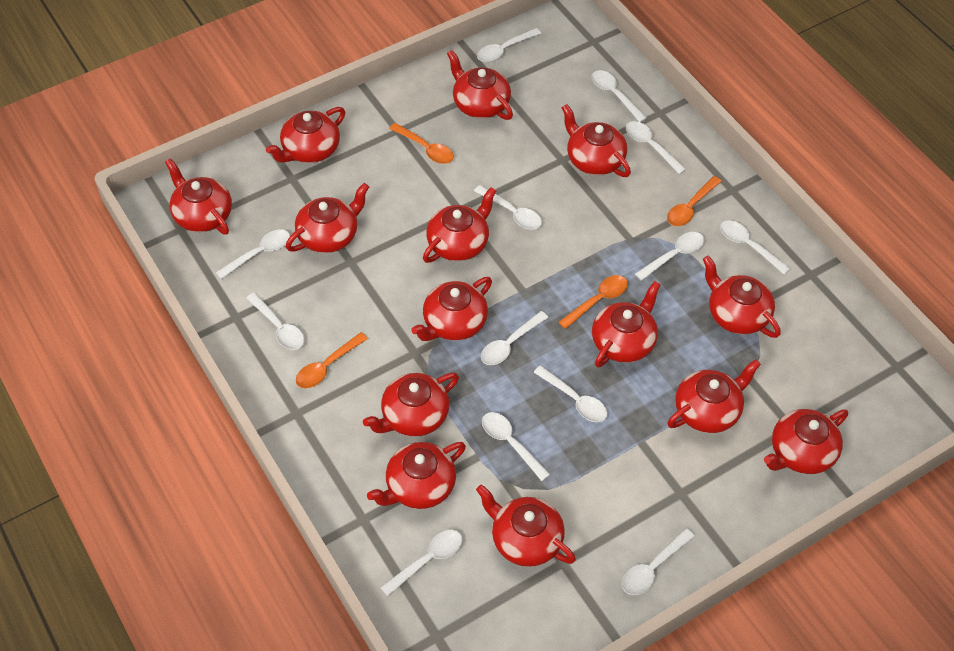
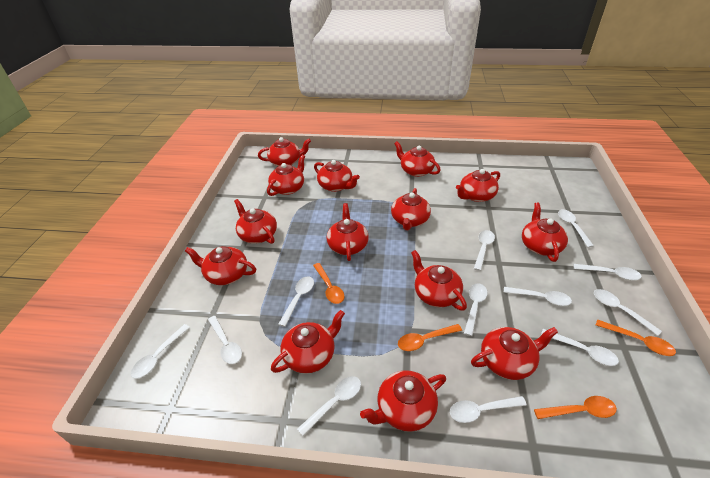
white spoon: [216,229,290,279] [246,293,304,350] [380,530,462,597] [474,185,542,230] [477,28,541,62] [481,311,549,365] [482,412,550,481] [534,366,607,422] [592,70,647,122] [622,528,695,595] [626,121,686,174] [635,232,704,281] [720,220,791,275] = 13 -> [131,324,190,379] [208,316,242,364] [278,276,314,327] [297,376,361,436] [450,396,527,423] [464,283,488,336] [474,230,495,271] [504,287,572,306] [541,329,619,366] [558,209,594,248] [573,264,642,281] [594,289,662,336] = 12

